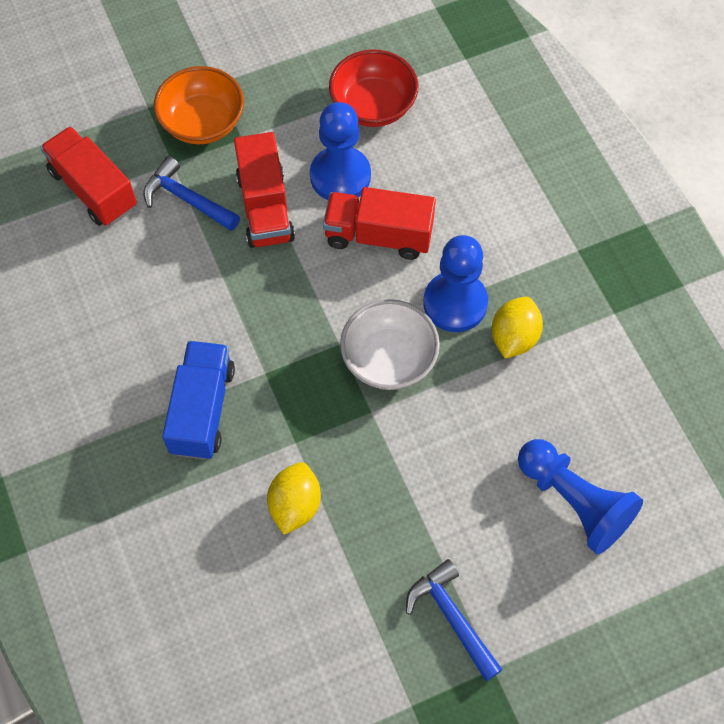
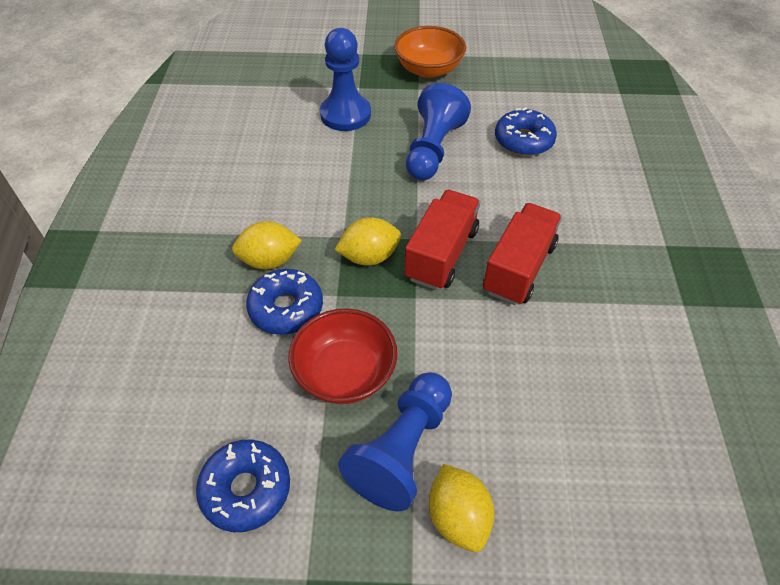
blue donut: none = 0 -> [196,440,290,532] [246,269,323,335] [495,107,557,156] = 3
blue hammer: [143,156,240,231] [406,559,503,681] = 2 -> none = 0
blue truck: [162,341,235,460] = 1 -> none = 0
red truck: [40,126,137,226] [234,132,295,248] [323,187,436,260] = 3 -> [405,190,481,290] [483,203,562,305] = 2
white bowl: [340,299,440,390] = 1 -> none = 0
yellow lemon: [267,462,321,535] [492,297,543,358] = 2 -> [232,221,302,270] [335,217,401,266] [429,464,494,552] = 3

